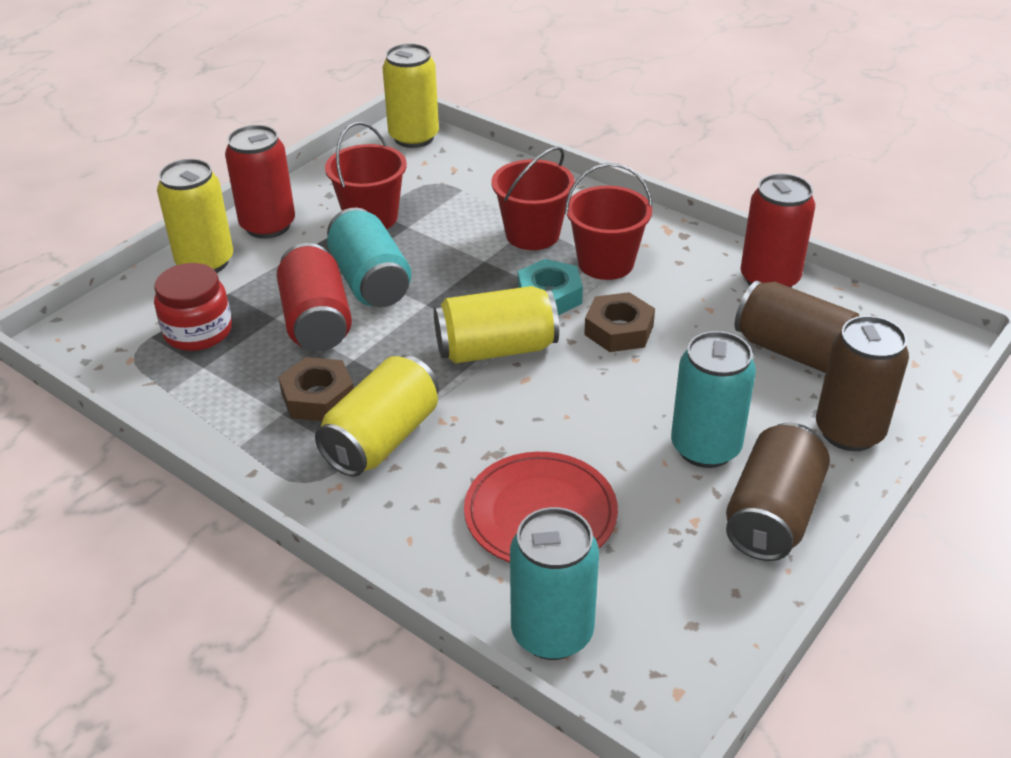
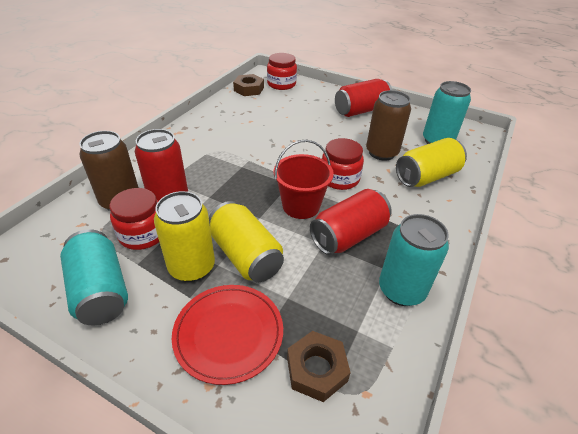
brown can: [726,423,830,561] [735,281,859,373] [816,316,909,451] = 3 -> [79,131,139,211] [366,90,411,161] = 2
red bucket: [325,122,407,229] [491,146,575,250] [565,163,653,280] = 3 -> [274,140,334,219] = 1
red jar: [154,263,232,351] = 1 -> [109,188,159,250] [267,53,297,90] [322,138,364,190] = 3
turquoise nut: [518,259,583,315] = 1 -> none = 0
yellow can: [157,159,233,273] [315,355,439,477] [383,43,439,148] [434,286,559,364] = 4 -> [154,191,215,282] [209,201,284,282] [396,138,467,187] = 3

